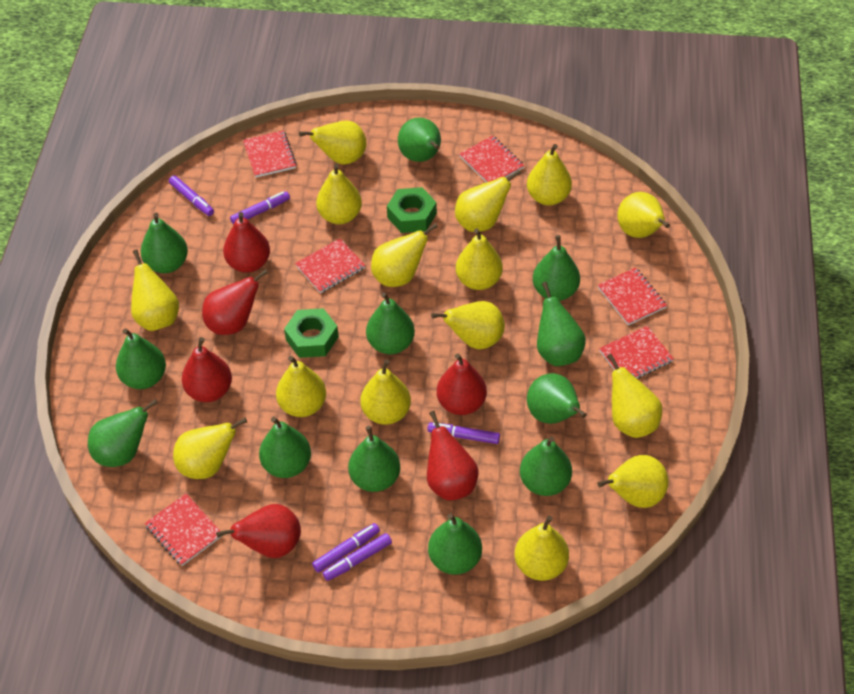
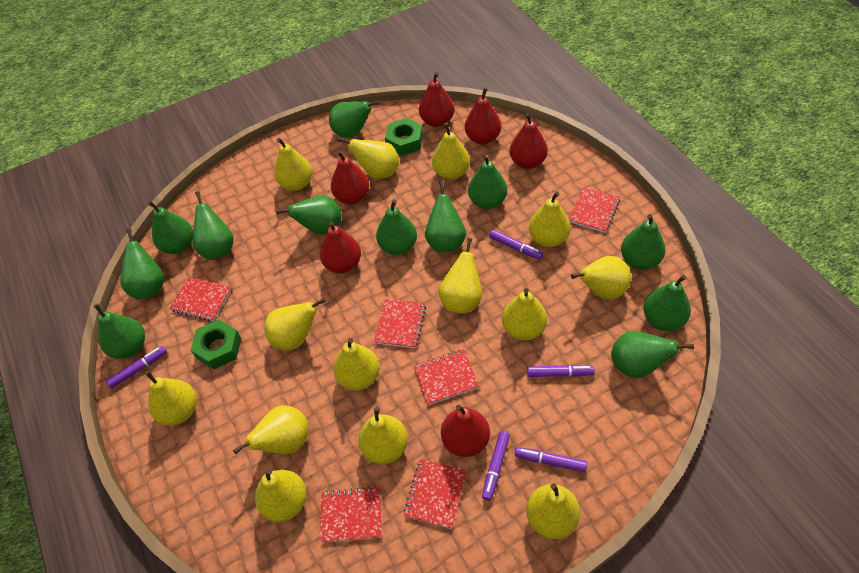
yellow pear: [131,249,179,331] [173,418,247,479] [276,356,326,417] [299,120,366,165] [316,164,362,224] [361,359,411,425] [371,223,438,287] [431,301,505,349] [455,170,521,232] [456,229,503,290] [515,516,569,581] [527,144,572,206] [597,455,669,508] [607,354,662,438] [617,192,670,238] = 15 -> [145,370,197,426] [233,405,309,454] [255,469,307,522] [264,298,326,350] [274,138,312,191] [333,338,380,391] [337,137,399,179] [358,407,408,464] [432,123,470,180] [438,238,482,314] [502,288,547,340] [527,483,580,539] [529,192,571,247] [571,256,631,300] = 14

